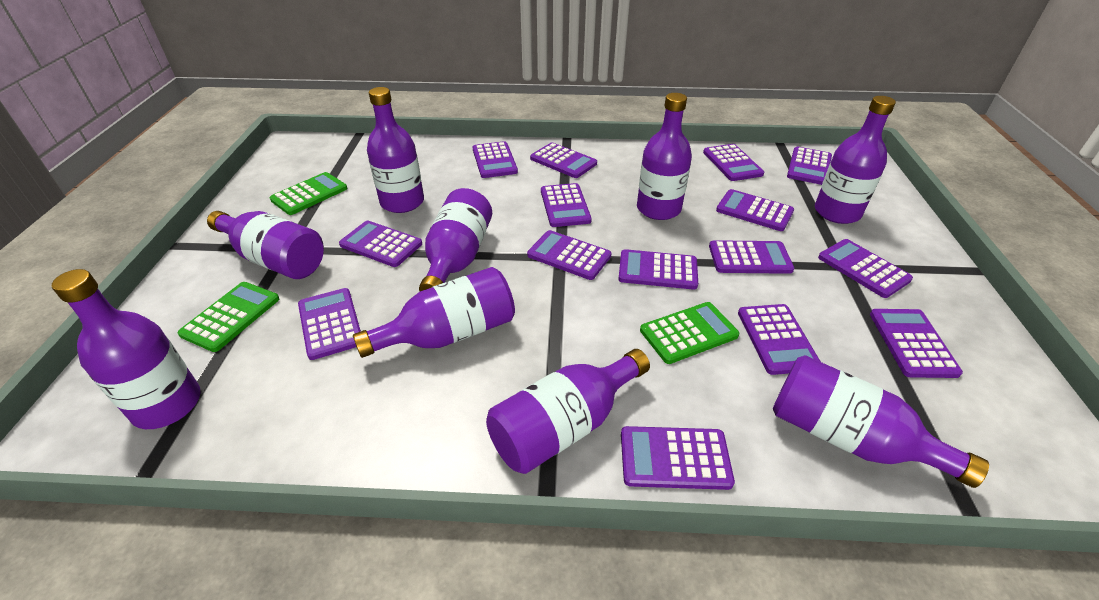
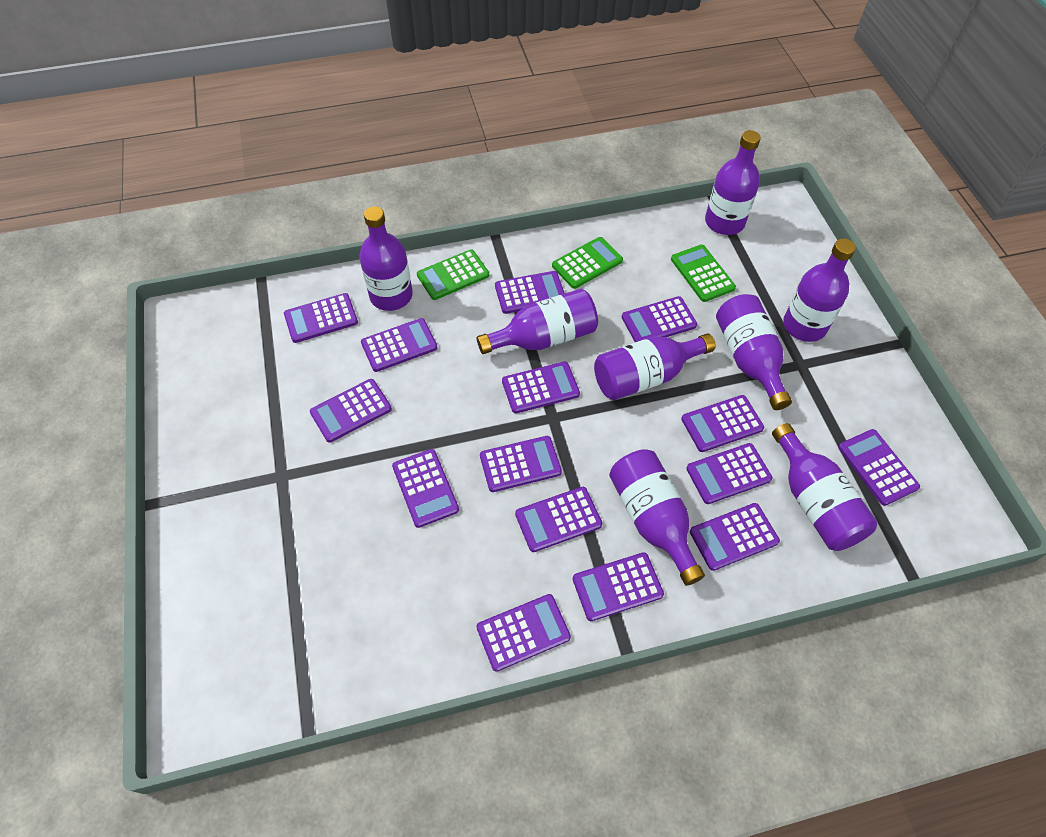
purple bottle: [52,269,200,429] [207,211,324,279] [353,267,515,358] [367,87,424,213] [419,188,492,291] [486,349,650,474] [637,93,692,220] [773,355,989,488] [815,96,896,224] = 9 -> [360,206,413,311] [477,289,598,354] [594,333,716,400] [609,449,705,586] [705,130,761,235] [716,294,792,410] [772,423,878,551] [783,238,856,342] = 8

